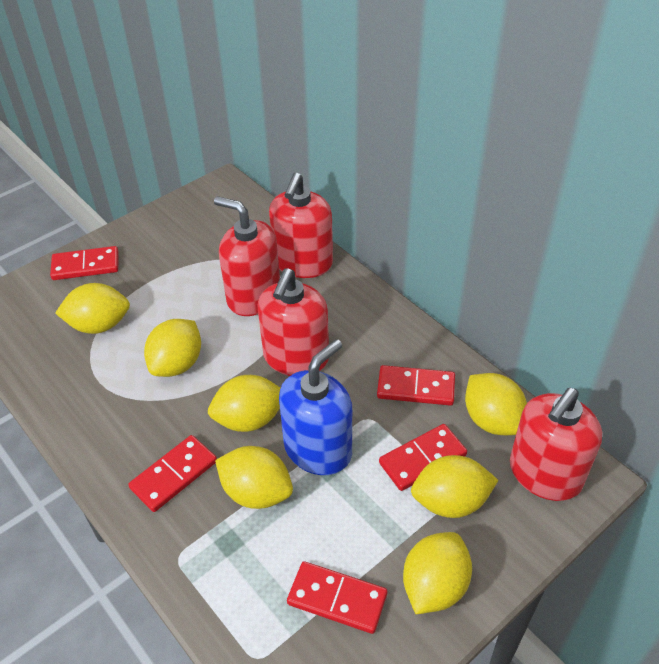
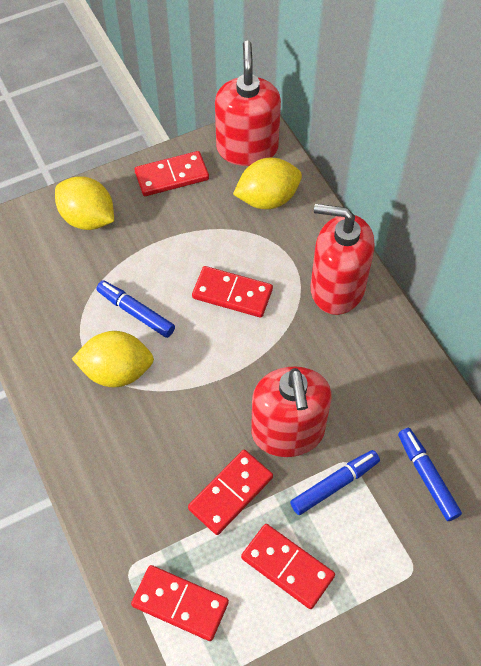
blue marker: none = 0 -> [96,280,175,338] [290,450,380,515] [398,428,462,521] = 3
blue soap dispenser: [279,339,352,475] = 1 -> none = 0
red soap dispenser: [214,196,280,316] [258,268,329,376] [269,173,333,278] [510,388,602,501] = 4 -> [215,41,281,166] [251,366,332,457] [311,204,375,315] = 3
yellow lemon: [55,283,130,334] [144,319,201,377] [208,375,280,432] [215,446,293,509] [403,532,472,614] [411,455,498,518] [465,373,527,435] = 7 -> [55,176,114,230] [72,331,154,387] [233,158,302,209] = 3

